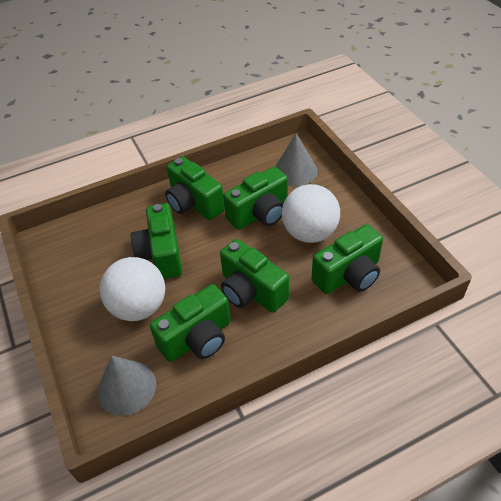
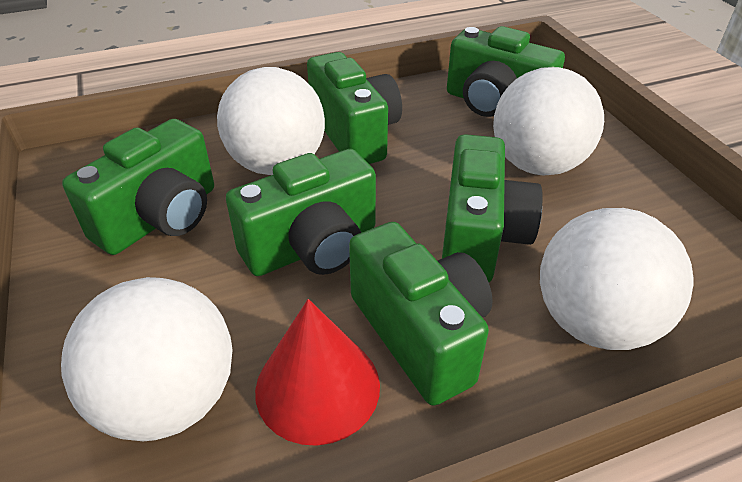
grey cone: [97,356,156,416] [275,133,318,187] = 2 -> none = 0
red cone: none = 0 -> [255,299,380,446] = 1
white ball: [100,257,165,321] [282,184,340,243] = 2 -> [61,277,233,441] [217,67,325,175] [493,67,604,176] [540,208,694,350] = 4

